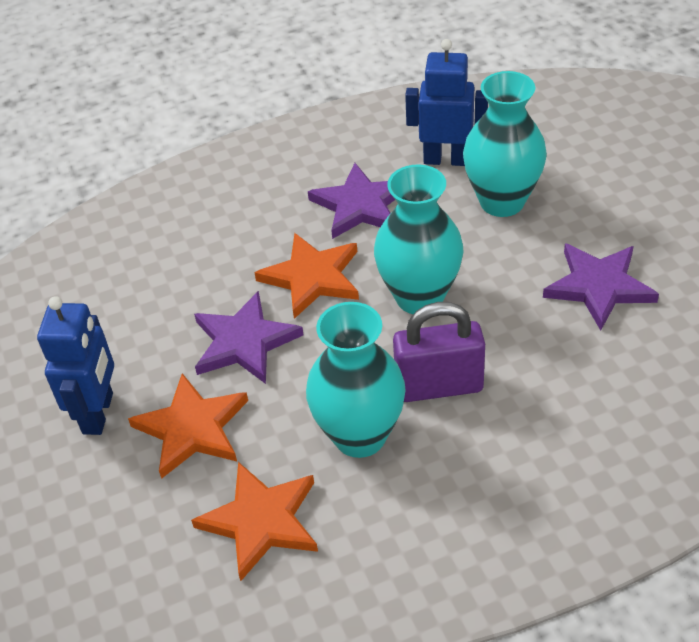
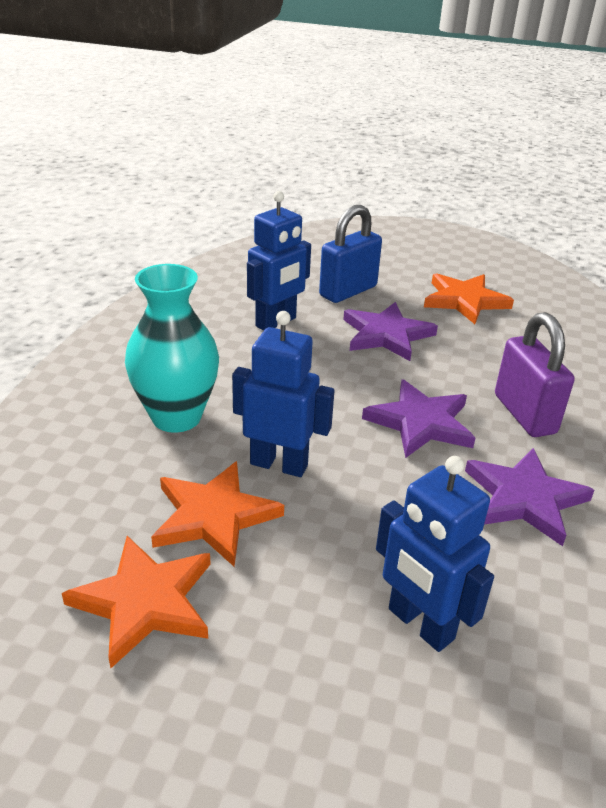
blue padlock: none = 0 -> [319,205,382,303] = 1
blue robot: [37,296,114,435] [405,39,488,166] = 2 -> [232,311,335,477] [247,191,311,331] [376,456,494,652] = 3
turquoise vase: [306,302,406,458] [374,165,463,314] [463,71,547,217] = 3 -> [125,264,219,433] = 1

